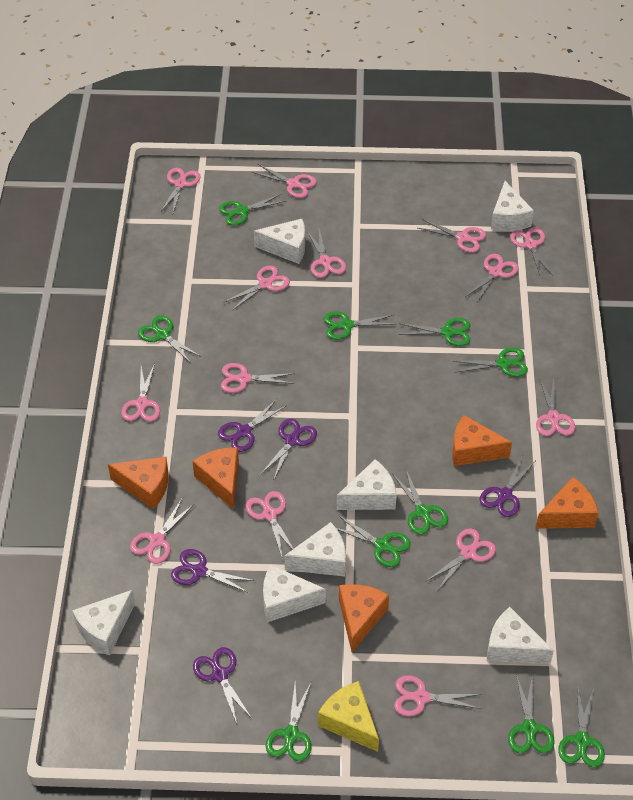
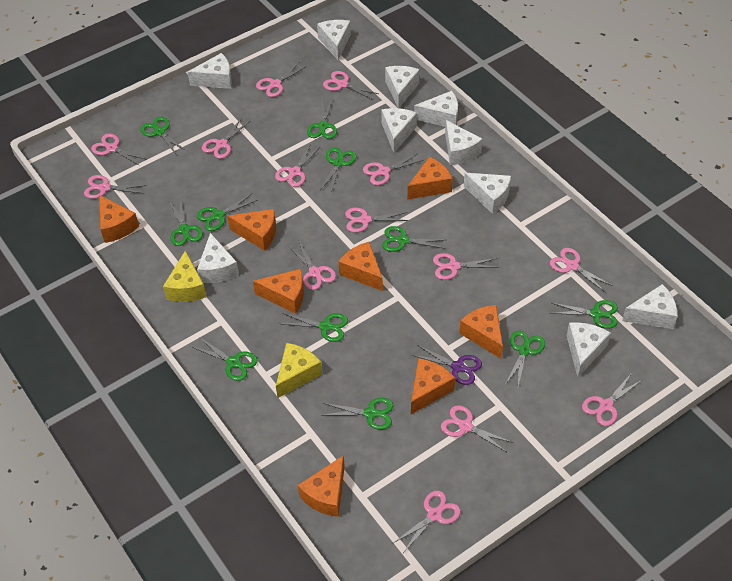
green scissors: [138,315,201,363] [219,194,286,226] [266,683,311,761] [324,311,395,340] [337,515,411,567] [393,470,448,534] [399,318,470,346] [453,347,528,377] [508,675,554,753] [558,685,605,768] = 10 -> [140,117,186,154] [169,198,203,246] [192,337,258,381] [197,194,258,231] [283,313,348,342] [307,98,337,139] [320,147,356,193] [323,398,393,430] [382,226,446,252] [505,331,545,387] [550,300,618,329] = 11
orange cheese: [108,457,169,509] [192,447,239,509] [339,584,389,652] [452,415,512,466] [536,477,599,529] = 5 -> [99,195,139,243] [227,209,276,251] [253,269,304,314] [298,455,345,517] [338,242,383,291] [407,157,453,200] [411,358,455,414] [459,305,503,359] = 8
purple scissors: [171,549,255,593] [193,647,251,724] [218,399,286,452] [261,418,317,481] [479,455,535,517] = 5 -> [412,345,482,385] = 1
white cheese: [72,590,135,656] [254,219,305,264] [263,565,326,623] [284,522,346,577] [337,459,397,510] [487,607,554,664] [491,181,534,231] = 7 -> [188,53,232,89] [197,233,239,283] [317,20,351,60] [381,108,417,152] [385,66,420,108] [414,91,458,127] [445,120,482,165] [464,173,511,214] [566,322,611,377] [622,284,677,329] = 10
yellow cheese: [318,681,379,752] = 1 -> [163,251,206,302] [276,343,322,398] = 2

